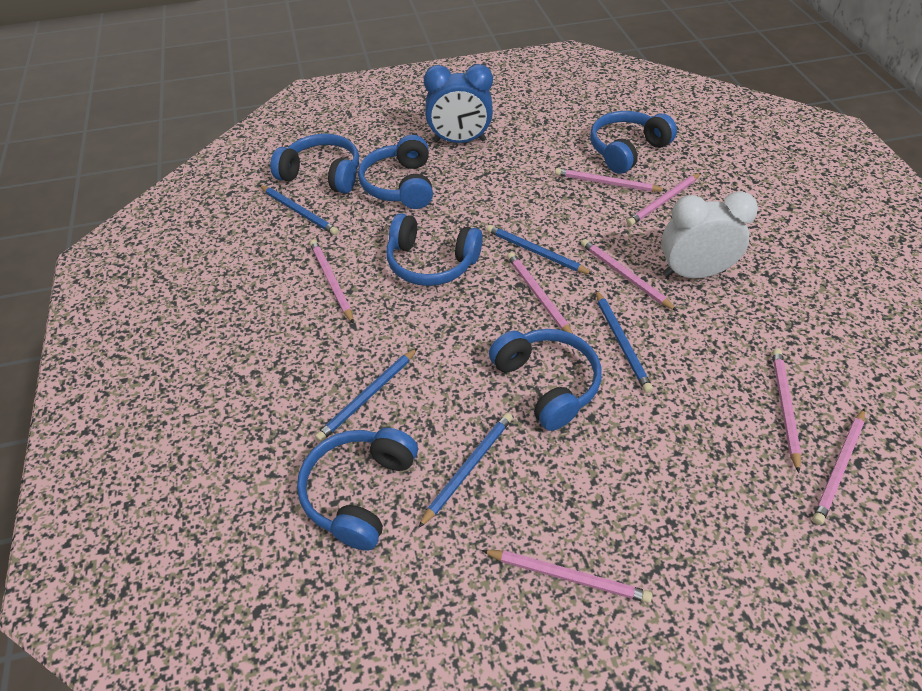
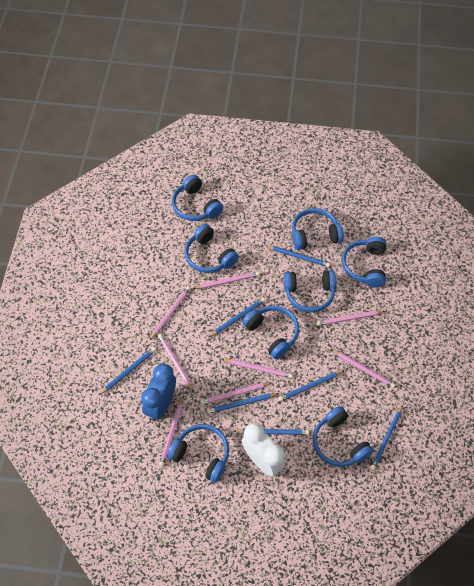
blue headphones: [270,134,359,194] [297,428,418,551] [358,135,433,209] [386,213,483,286] [489,329,602,431] [590,111,677,174] = 6 -> [167,424,229,483] [172,175,223,221] [185,224,239,273] [242,306,299,359] [284,270,336,313] [292,208,344,250] [313,406,374,467] [342,236,386,287] = 8
blue pencil: [259,185,339,235] [315,348,418,442] [418,413,513,528] [486,225,594,275] [595,290,653,393] = 5 -> [99,347,156,395] [207,393,279,414] [209,298,266,337] [234,428,310,435] [266,245,330,267] [278,370,345,401] [370,405,403,470] = 7

